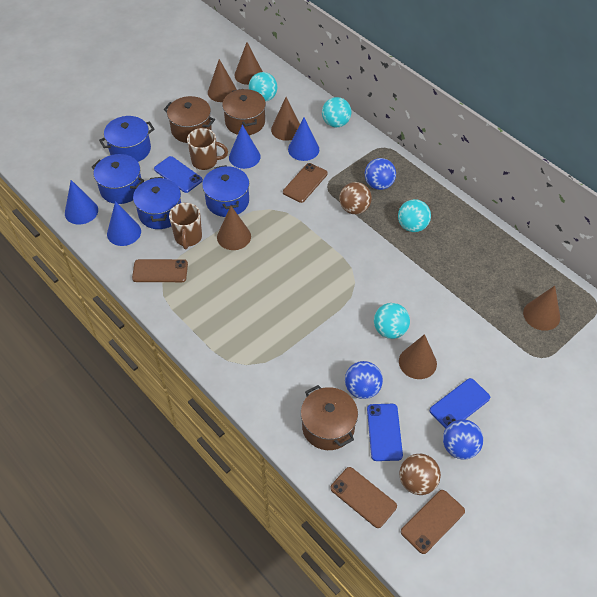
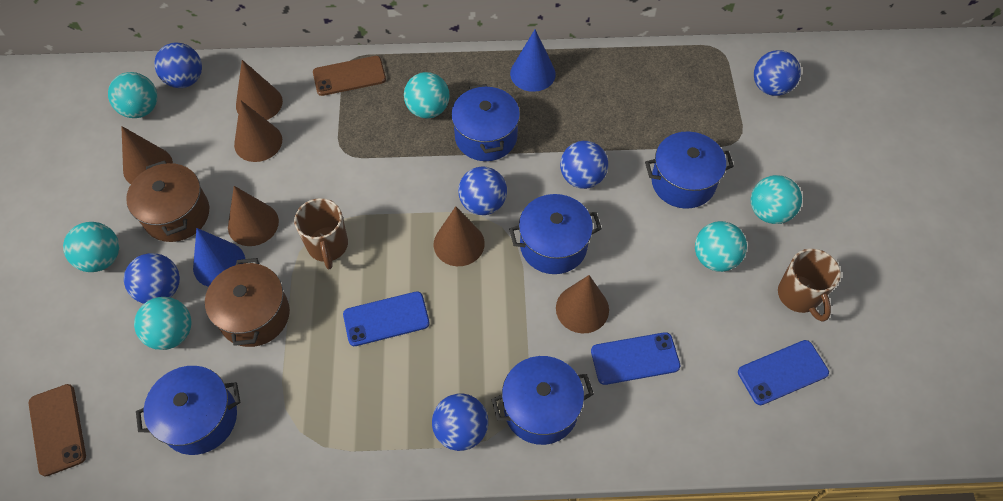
blue ball: [345,361,383,399] [365,158,396,190] [443,419,483,459] = 3 -> [124,253,180,304] [154,43,202,88] [432,393,488,451] [458,166,507,215] [560,141,608,189] [754,50,801,96] = 6
blue cone: [65,180,98,224] [107,201,141,246] [229,125,261,169] [288,117,319,161] = 4 -> [193,228,245,287] [510,29,556,92] = 2
blue pot: [91,154,144,204] [99,116,155,162] [133,177,181,229] [202,165,249,217] = 4 -> [136,366,241,455] [451,84,520,161] [491,356,594,445] [509,194,602,274] [645,131,734,209] = 5
brown ball: [339,182,372,214] [399,454,441,495] = 2 -> none = 0
brown phone: [132,259,188,282] [283,163,328,203] [330,467,397,528] [401,490,465,554] = 4 -> [29,384,86,477] [313,56,386,96] = 2
brown pot: [164,96,215,143] [222,89,266,135] [301,385,358,450] = 3 -> [126,160,209,242] [205,258,290,347] = 2
turquoise ball: [249,72,277,102] [322,97,352,127] [374,303,410,339] [398,199,431,232] = 4 -> [63,222,119,272] [108,72,157,118] [134,297,191,350] [404,72,450,119] [695,221,747,272] [751,175,802,224] = 6

